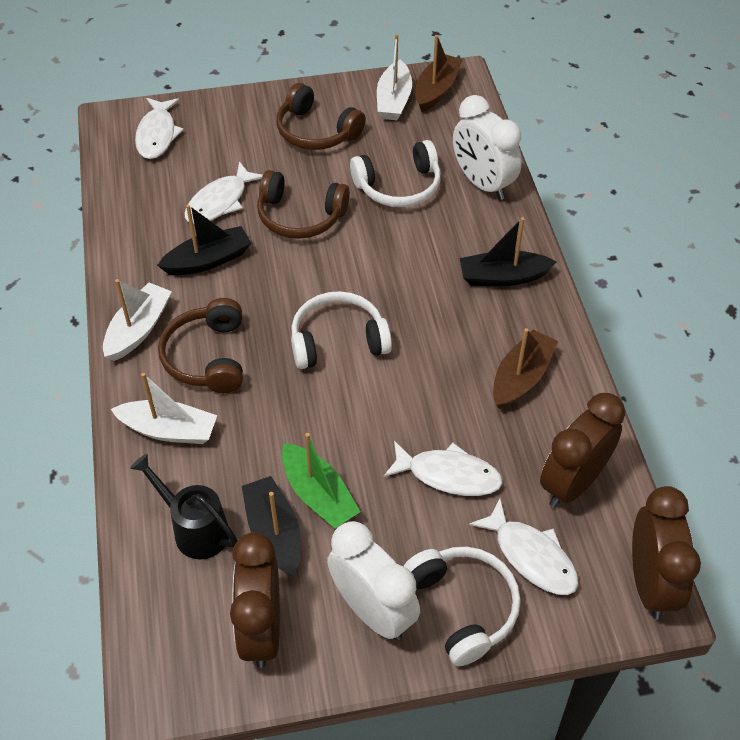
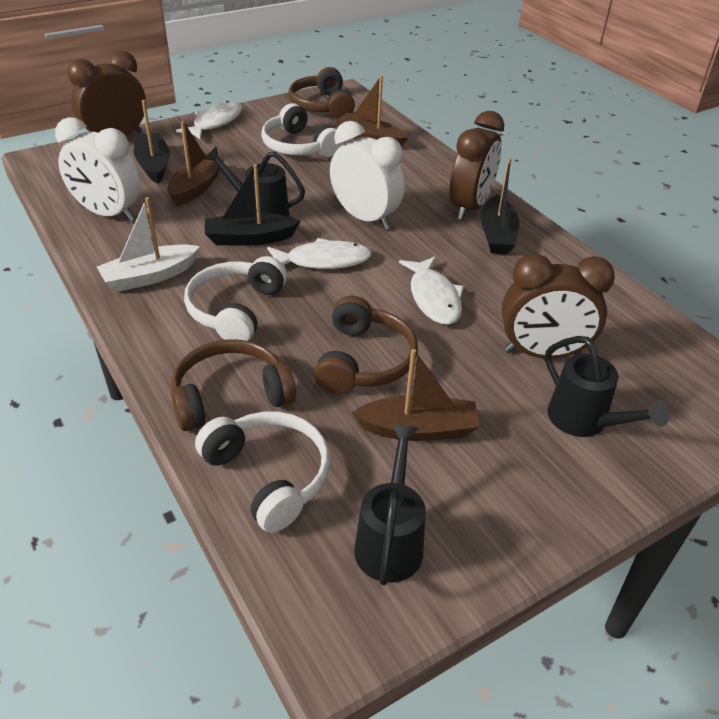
black watering can: [130,453,238,560] = 1 -> [205,146,305,216] [354,424,426,585] [545,336,670,437] = 3
brown boat: [415,35,463,112] [493,328,558,409] = 2 -> [167,121,225,207] [336,76,409,147] [352,349,480,441] = 3
green boat: [282,433,361,528] = 1 -> none = 0
white boat: [103,279,172,361] [111,373,217,444] [377,34,412,120] = 3 -> [97,197,200,292] = 1
white fish: [135,98,184,159] [184,161,263,224] [384,441,503,496] [469,499,579,595] = 4 -> [176,101,242,140] [267,238,372,269] [399,256,464,325] = 3

